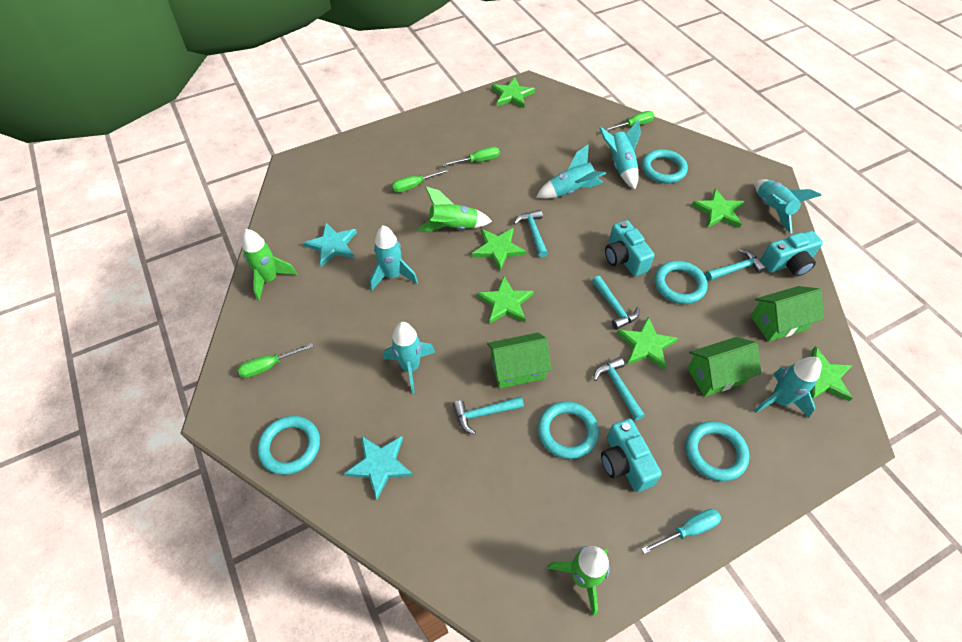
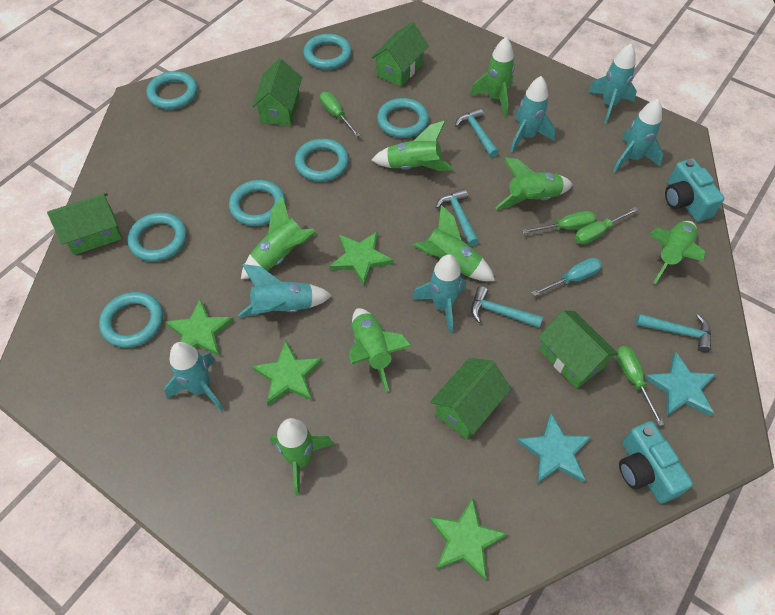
green house: [487,333,552,389] [687,337,761,397] [751,286,824,341] = 3 -> [47,193,122,255] [252,59,302,126] [371,22,429,87] [430,358,511,439] [538,310,618,389] = 5
green rocket: [242,229,297,301] [418,187,492,231] [547,546,610,616] = 3 -> [241,196,316,279] [270,418,334,496] [349,308,412,392] [371,121,454,171] [412,205,495,281] [470,37,515,117] [495,157,573,209] [649,221,705,284] = 8
green star: [472,228,526,271] [477,276,534,324] [492,78,535,108] [617,317,678,370] [692,188,745,228] [789,346,853,401] = 6 -> [165,299,235,356] [252,340,323,405] [330,231,394,286] [429,497,508,581] = 4
turquoise camera: [601,419,662,492] [605,220,655,276] [760,231,823,276] = 3 -> [619,421,693,504] [665,158,724,222] = 2
turquoise hammer: [453,396,524,435] [514,210,548,257] [592,276,640,330] [594,357,645,421] [706,249,767,281] = 5 -> [435,189,479,246] [455,108,499,157] [471,286,543,328] [636,314,711,352] = 4
turquoise ring: [257,416,320,475] [538,401,599,459] [642,149,688,183] [654,261,708,304] [686,421,749,481] = 5 -> [99,292,163,348] [128,213,187,262] [146,71,198,109] [229,180,286,226] [295,139,349,182] [303,34,352,69] [377,98,429,138] = 7

